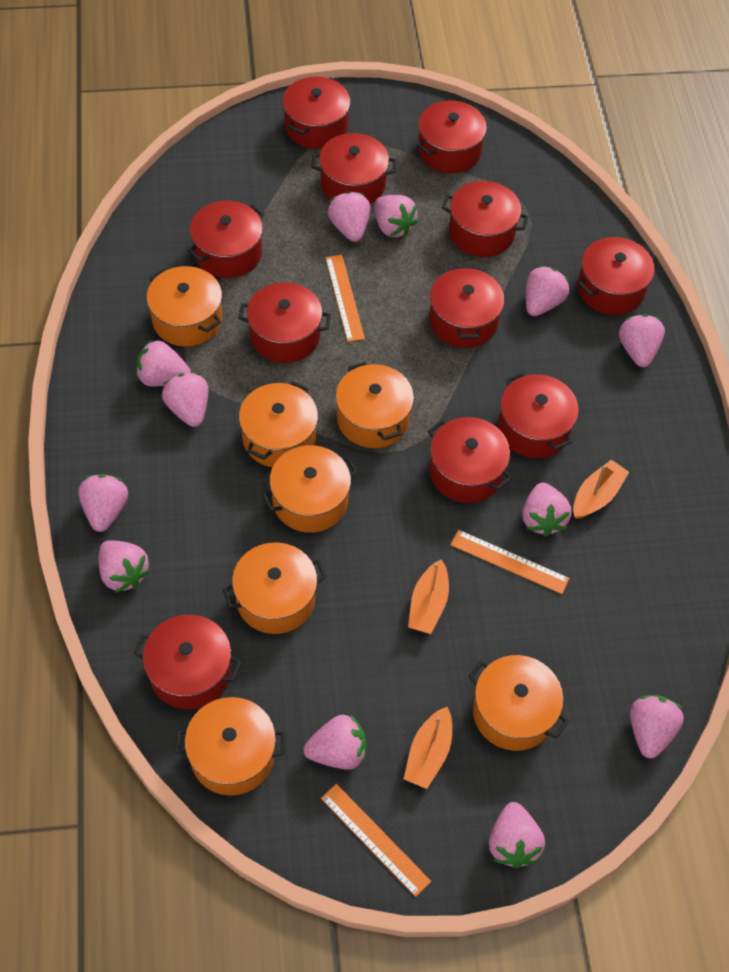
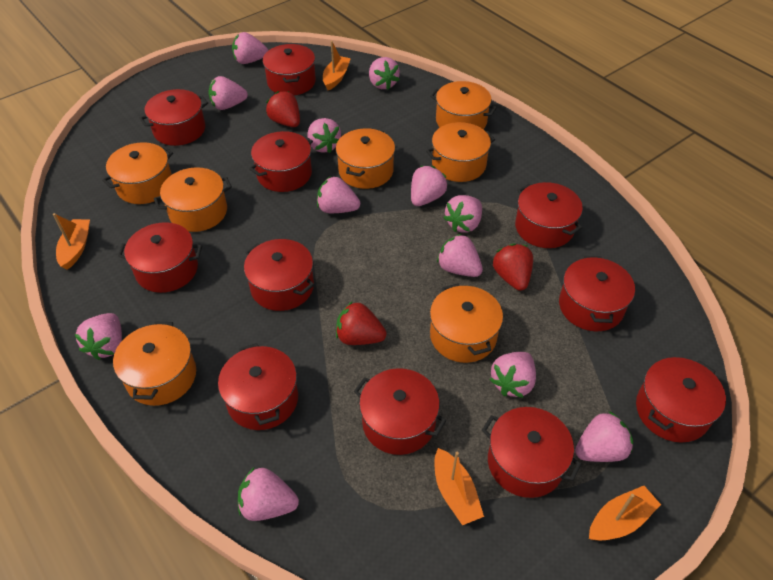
orange boat: [404,707,452,789] [408,559,449,634] [573,460,629,519] = 3 -> [53,213,90,270] [323,41,351,90] [434,448,484,525] [589,486,661,541] = 4
orange ruler: [321,784,431,897] [325,255,365,342] [451,530,570,594] = 3 -> none = 0
red strawberry: none = 0 -> [266,91,300,127] [336,301,387,345] [493,243,533,291] = 3

